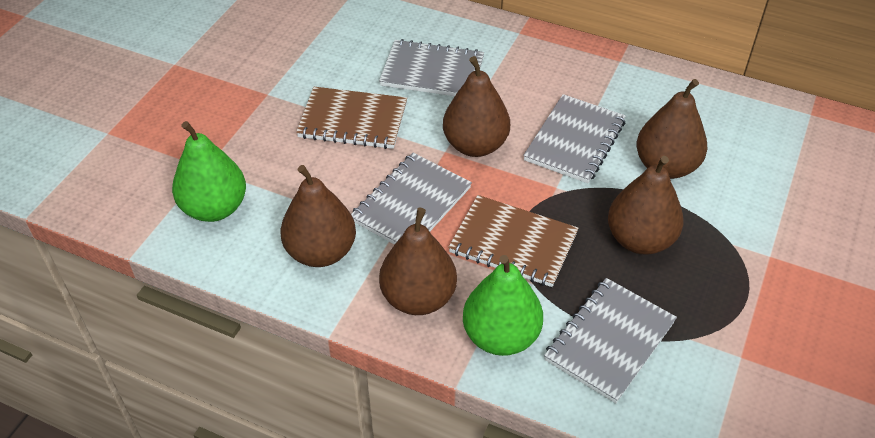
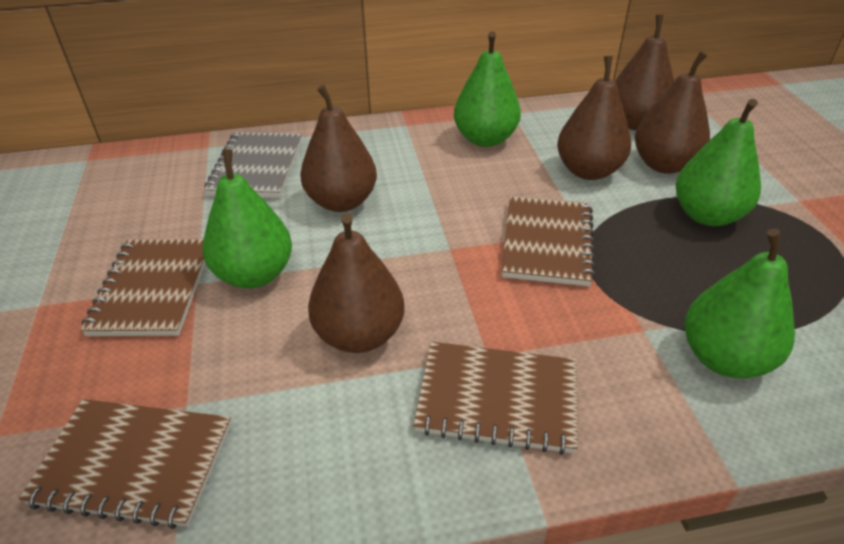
brown notebook: [296,87,407,149] [448,195,579,287] = 2 -> [19,399,231,529] [80,239,206,336] [413,342,578,455] [502,196,596,286] = 4
green pear: [172,121,246,222] [463,255,543,356] = 2 -> [203,149,292,288] [454,31,521,147] [676,99,761,226] [685,228,795,378] = 4
grey notebook: [351,153,472,245] [379,39,484,96] [523,94,626,183] [544,278,677,403] = 4 -> [204,132,302,198] = 1

